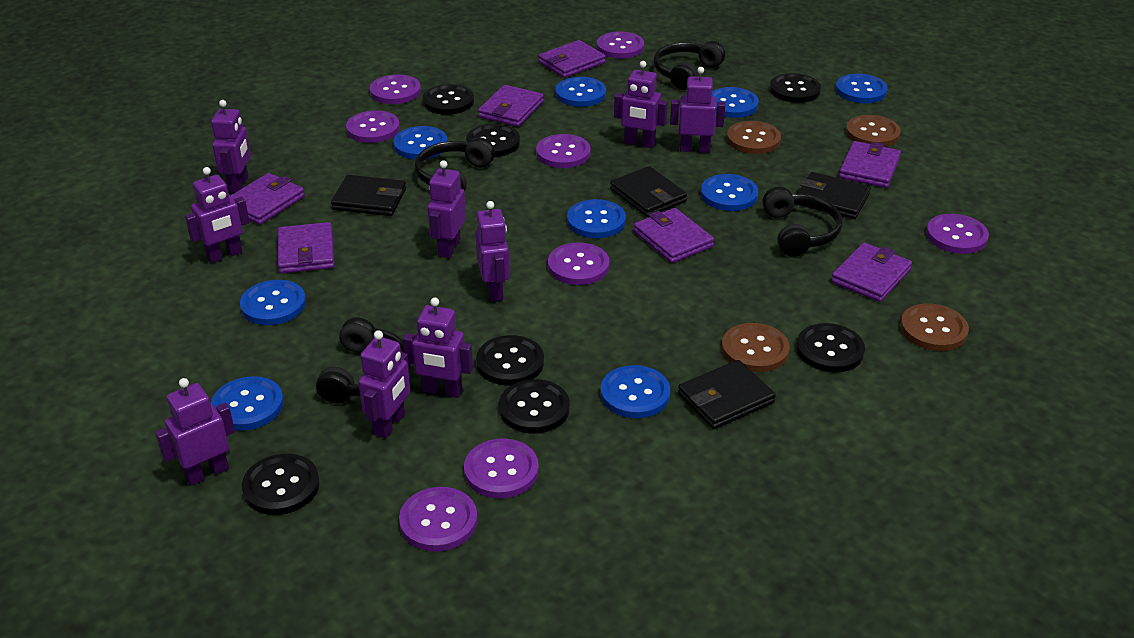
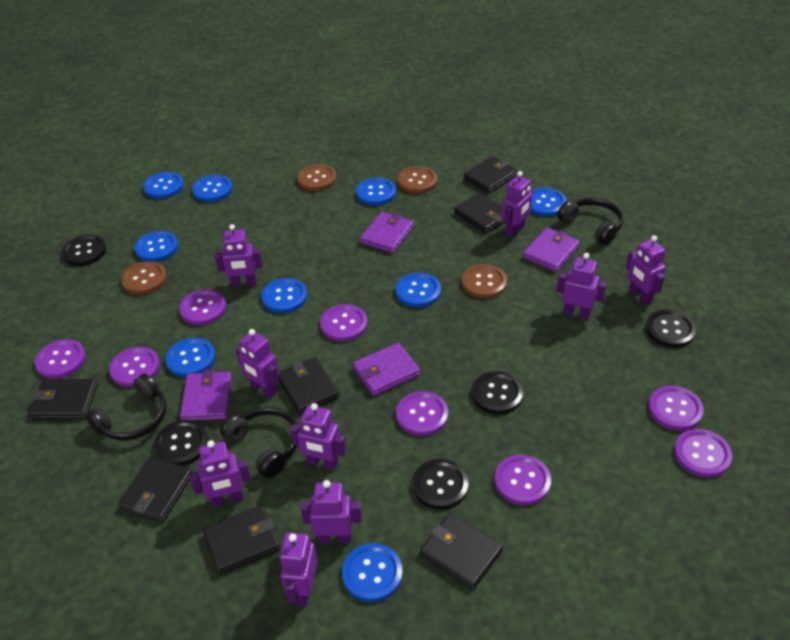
black button: [242,454,320,515] [423,84,474,115] [466,124,520,157] [476,335,544,386] [499,379,570,433] [770,73,821,103] [796,323,865,373] = 7 -> [62,235,106,266] [154,420,209,466] [412,459,468,510] [472,371,523,414] [646,309,696,348] = 5
black headphones: [316,317,410,403] [415,137,495,191] [653,41,725,90] [762,186,842,257] = 4 -> [85,373,166,441] [220,407,298,478] [558,197,623,245] = 3
black wallet: [331,175,406,216] [610,166,687,217] [678,360,776,429] [797,172,871,219] = 4 -> [29,379,98,419] [118,457,193,522] [203,506,280,575] [278,357,340,414] [420,513,503,589] [454,193,504,233] [464,156,518,193] = 7
purple wallet: [230,173,305,225] [278,222,334,273] [478,85,544,127] [538,40,606,78] [634,208,714,263] [831,243,912,302] [839,141,901,188] = 7 -> [180,370,232,421] [352,343,420,396] [360,212,414,253] [523,228,580,272] = 4

